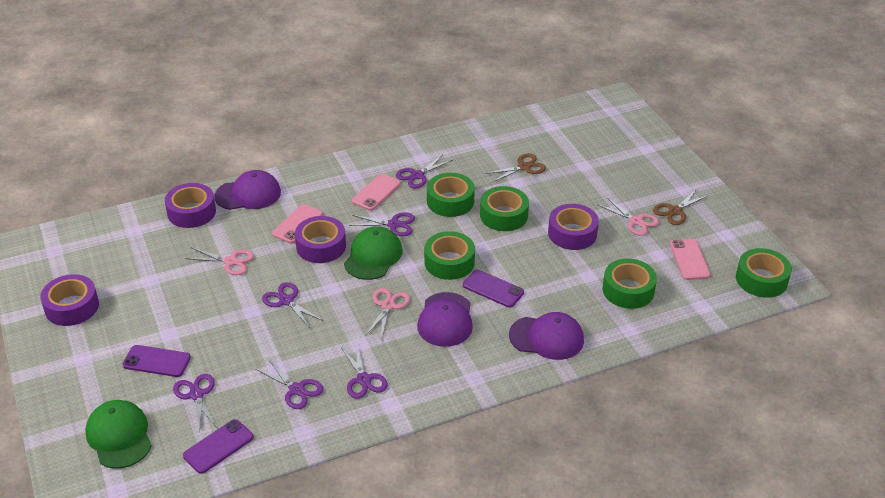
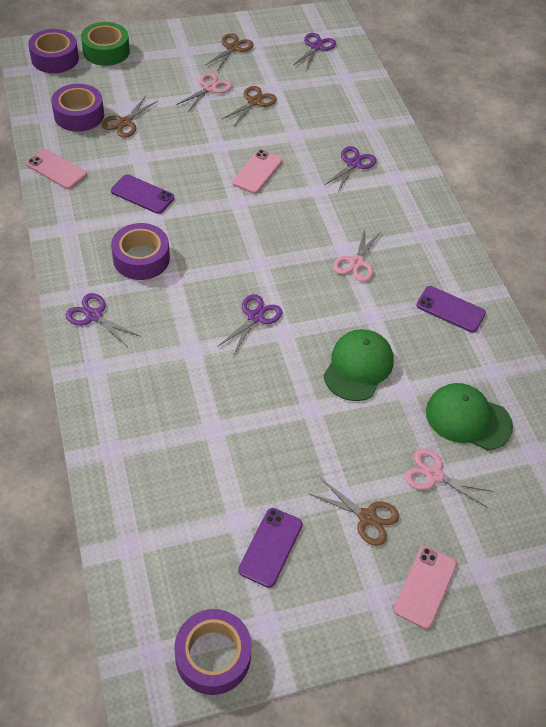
brown scissors: [485,153,546,182] [653,189,709,225] = 2 -> [102,96,158,138] [206,33,254,70] [222,86,277,126] [310,478,399,546] = 4
green tape: [424,231,475,280] [427,173,475,217] [480,186,529,231] [603,258,657,309] [736,248,792,298] = 5 -> [81,22,130,66] = 1
purple cap: [214,170,281,210] [417,292,473,347] [509,312,584,360] = 3 -> none = 0
purple scissors: [173,374,218,434] [256,360,324,409] [262,282,323,328] [341,344,388,399] [349,212,415,236] [396,155,453,188] = 6 -> [65,293,141,346] [218,294,282,356] [294,33,336,70] [325,146,376,192] = 4

